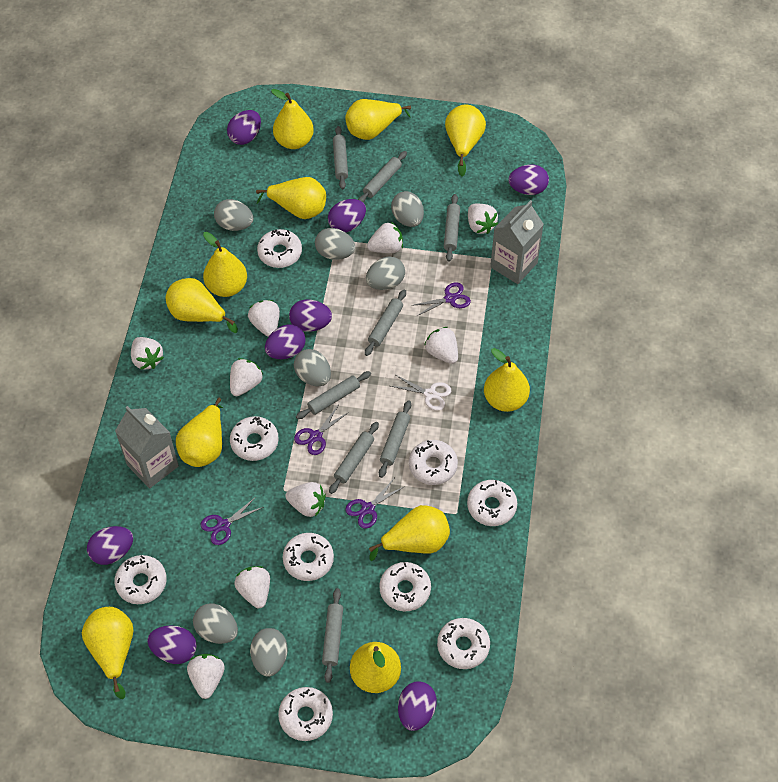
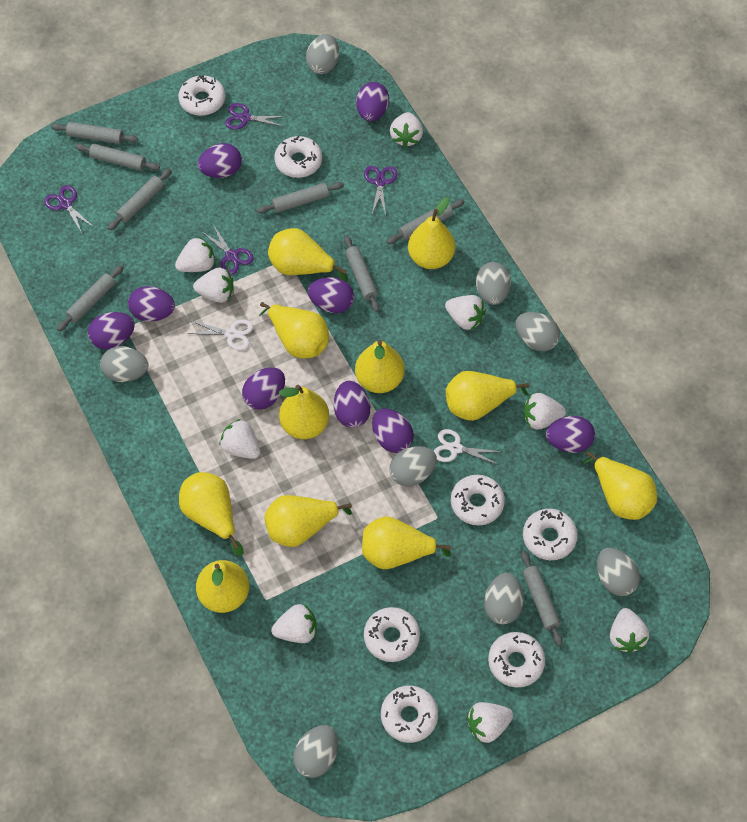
grey carton: [115,406,179,489] [490,200,544,284] = 2 -> none = 0
grey egg: [193,604,238,644] [214,199,253,231] [250,628,287,677] [294,349,331,386] [315,228,355,260] [366,256,405,290] [391,191,424,227] = 7 -> [100,346,148,382] [293,725,338,778] [306,34,339,74] [390,446,437,486] [476,262,511,305] [484,573,523,624] [516,312,560,351] [597,548,640,596] = 8
purple egg: [87,526,133,565] [147,625,197,664] [227,110,261,145] [265,324,306,359] [289,299,332,332] [328,199,366,233] [398,681,437,731] [509,164,549,195] = 8 -> [88,312,135,350] [128,286,175,322] [198,143,242,178] [242,367,285,410] [308,277,354,313] [334,381,370,428] [356,82,389,121] [372,408,414,453] [546,416,595,453] = 9
white donut: [114,555,167,604] [230,416,279,461] [257,229,302,268] [278,687,333,741] [283,533,334,581] [379,562,431,611] [409,440,458,485] [437,618,490,669] [467,480,517,526] = 9 -> [179,75,225,116] [274,136,322,178] [364,607,420,662] [381,686,438,743] [451,475,505,526] [488,632,545,688] [523,509,578,560] = 7
white scissors: [391,375,451,411] = 1 -> [187,319,253,350] [434,429,502,465] = 2

